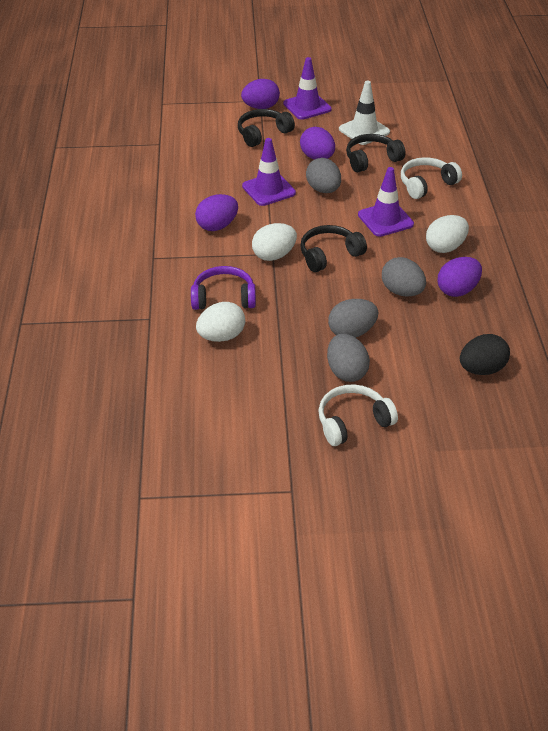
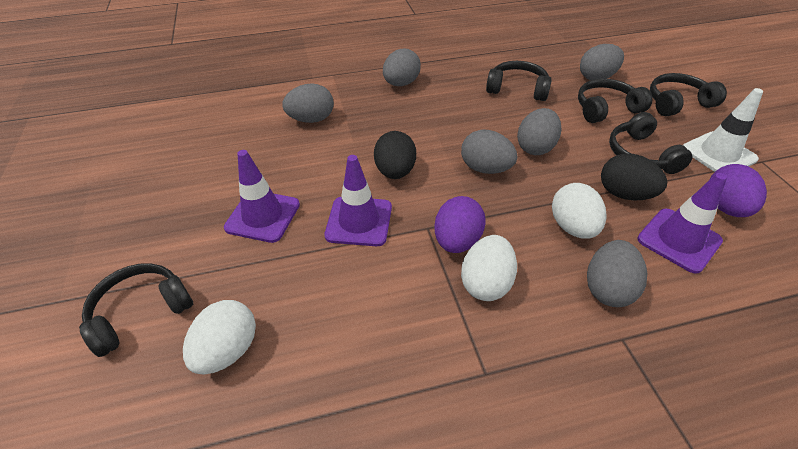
black egg: [460,334,510,375] = 1 -> [374,131,416,179] [601,153,667,200] = 2
black headphones: [238,109,295,147] [300,225,367,272] [346,134,406,172] = 3 -> [79,263,193,357] [486,61,552,101] [578,79,652,123] [609,112,693,174] [650,73,727,116] = 5
grey egg: [306,158,341,193] [327,334,370,382] [328,299,378,338] [382,257,426,297] = 4 -> [282,83,334,123] [383,48,421,86] [461,130,518,174] [517,108,562,155] [580,44,624,80] [587,240,647,307] = 6
purple egg: [195,194,238,231] [241,79,280,109] [300,127,335,160] [437,257,482,297] = 4 -> [434,196,486,253] [710,164,767,217] = 2
purple headphones: [191,266,256,310] = 1 -> none = 0
white headphones: [318,384,398,446] [401,157,462,199] = 2 -> none = 0

